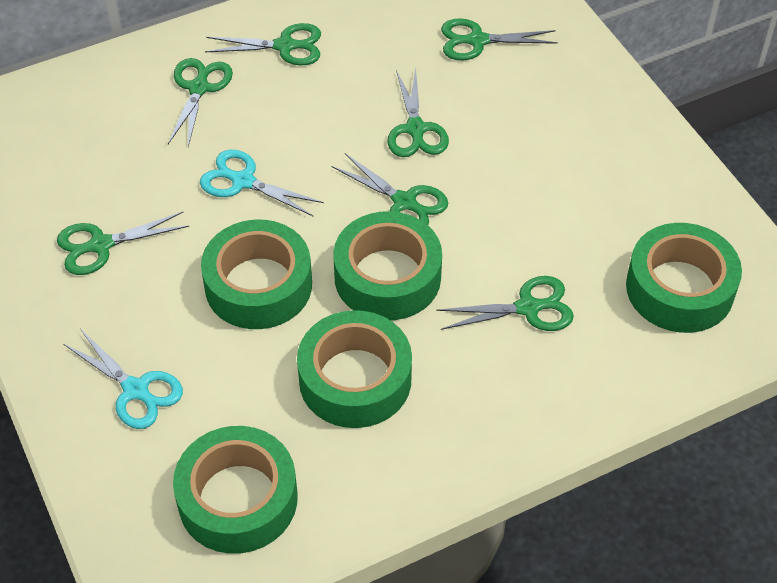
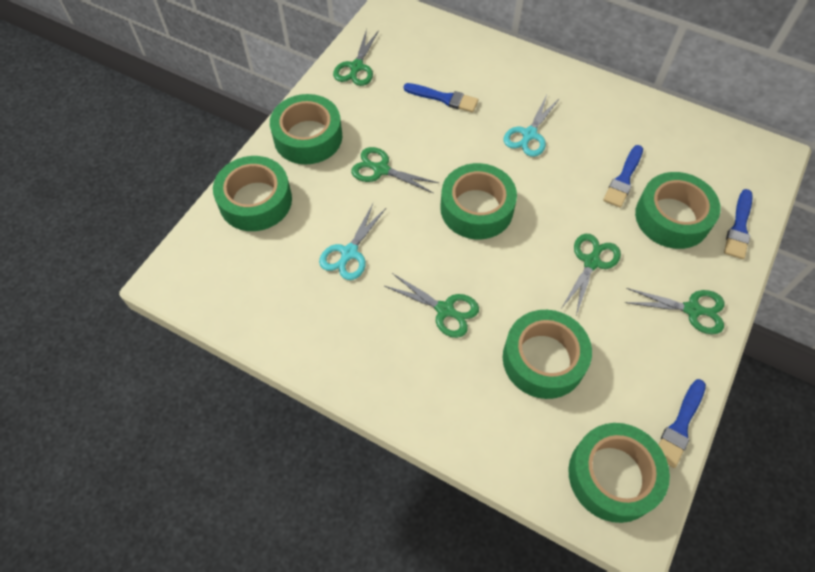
blue brush: none = 0 -> [404,83,479,113] [603,145,643,208] [659,379,706,468] [724,189,753,259] = 4
green scissors: [57,212,189,275] [168,58,233,147] [205,23,321,65] [332,153,448,225] [387,68,449,157] [436,276,574,331] [441,18,558,60] = 7 -> [333,29,379,86] [351,147,439,194] [385,273,479,338] [562,234,621,315] [625,288,725,334] = 5
green tape: [173,426,298,554] [201,220,312,329] [297,310,412,428] [333,211,442,320] [626,223,742,333] = 5 -> [213,156,292,231] [270,94,342,164] [440,163,517,239] [503,310,592,399] [568,423,670,523] [635,172,721,249] = 6

